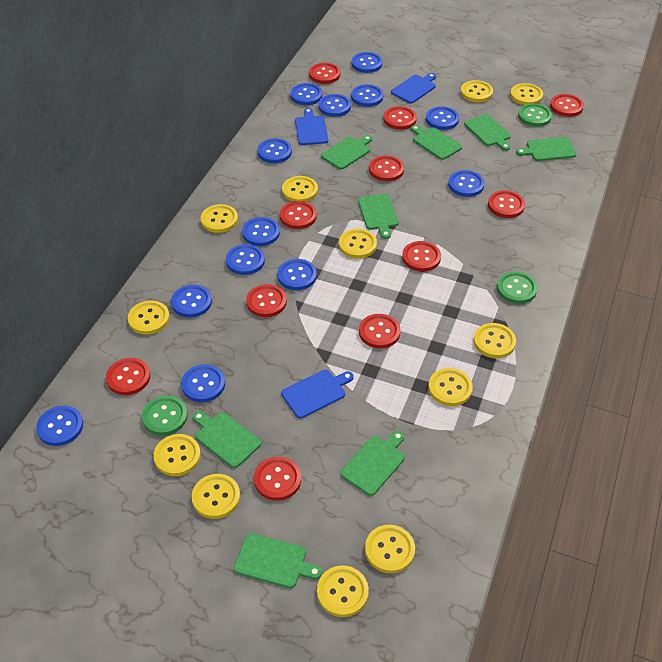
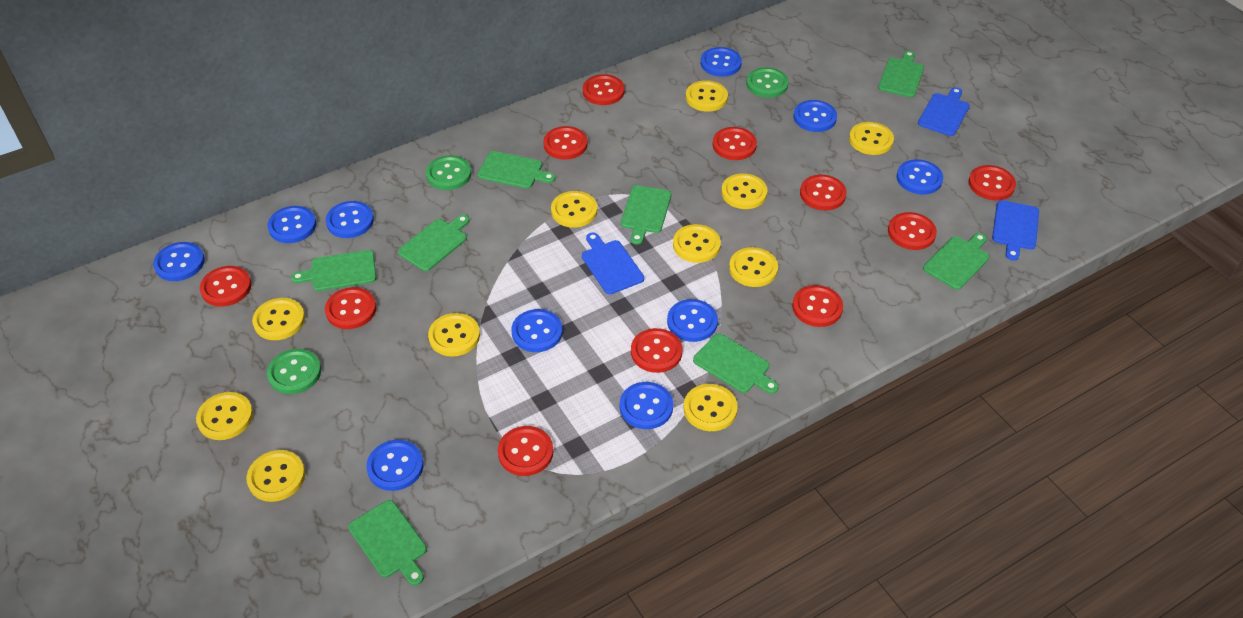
blue button: [36,405,83,446] [171,284,212,318] [181,364,225,402] [226,244,265,275] [242,217,280,246] [257,138,292,163] [277,259,317,290] [290,83,323,105] [319,94,351,117] [351,84,383,107] [352,52,382,73] [426,106,459,130] [448,170,485,197] = 13 -> [153,242,205,281] [267,206,316,243] [326,201,374,238] [366,440,424,491] [511,309,563,352] [620,382,673,429] [667,299,718,342] [701,47,742,77] [793,100,837,132] [897,159,943,194] = 10
yellow button: [128,301,170,335] [153,434,201,476] [192,474,240,519] [201,204,238,233] [282,176,318,202] [317,565,369,617] [339,229,377,259] [365,525,415,573] [428,368,473,406] [461,80,493,102] [474,323,516,358] [510,83,543,105] = 12 -> [196,392,253,440] [246,450,305,502] [252,298,305,340] [428,313,480,357] [551,191,597,228] [673,224,721,263] [683,384,738,431] [686,80,728,112] [721,173,768,209] [729,247,778,287] [849,122,894,155] = 11

